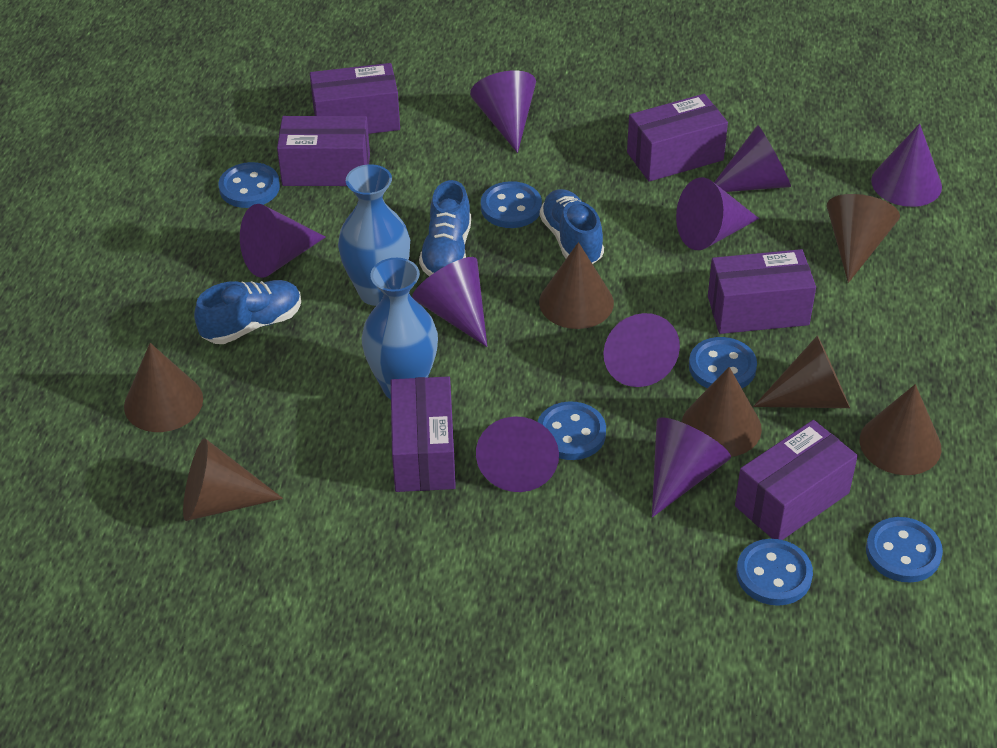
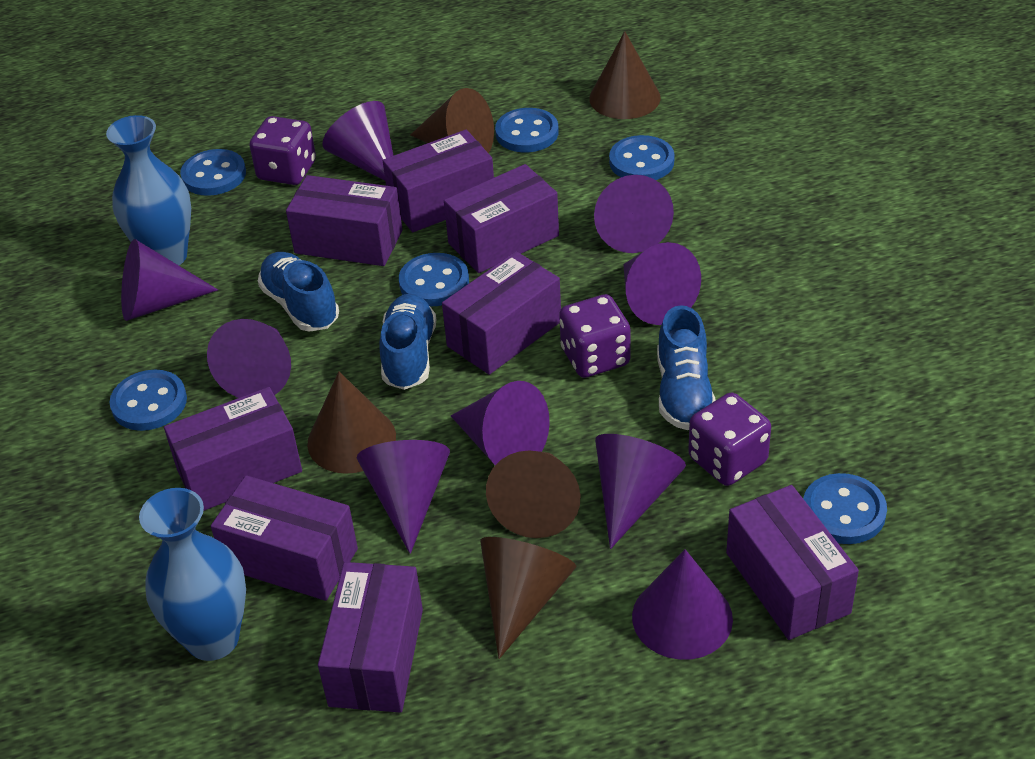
brown cone: [124,343,203,432] [183,438,283,521] [539,242,614,329] [682,367,762,457] [753,335,850,408] [827,194,900,283] [860,384,941,475] = 7 -> [307,371,396,474] [410,88,494,153] [480,537,576,659] [486,451,581,538] [589,31,661,119] = 5
purple box: [277,116,370,186] [310,63,400,134] [391,376,456,492] [627,94,728,182] [708,249,816,334] [735,420,858,540] = 6 -> [164,387,302,511] [211,475,358,601] [286,175,403,266] [318,562,423,713] [383,130,494,232] [442,251,561,375] [444,164,559,273] [726,485,859,640] = 8
purple dice: none = 0 -> [249,116,316,185] [559,294,631,378] [688,393,771,486] = 3

